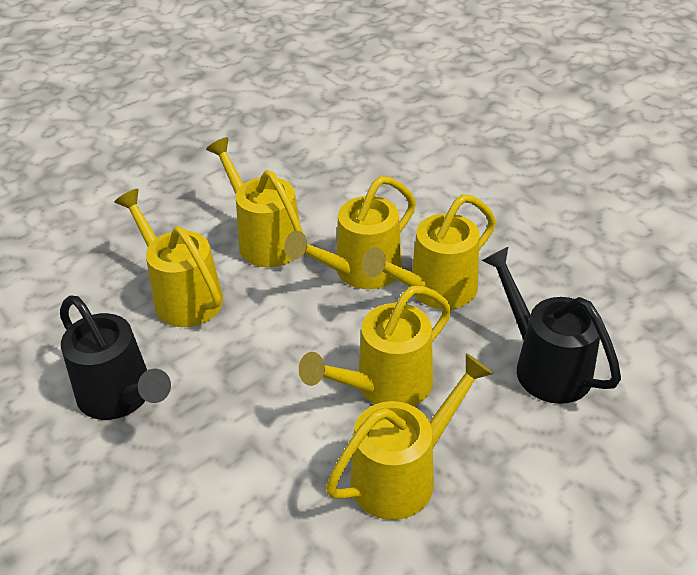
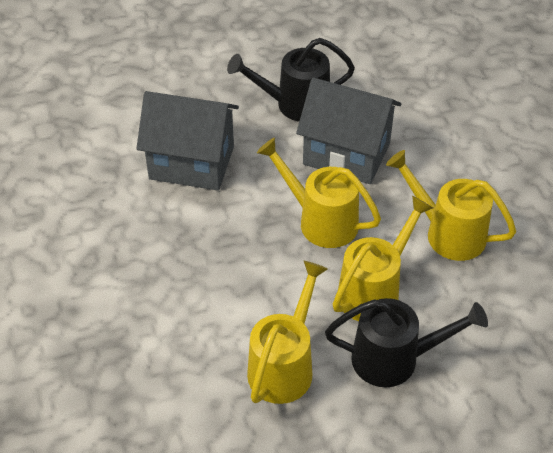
grey house: none = 0 -> [136,91,239,191] [296,78,401,184] = 2
yellow watering can: [114,189,223,327] [206,137,303,267] [284,176,416,289] [299,286,451,406] [326,353,493,520] [362,194,496,309] = 6 -> [247,261,328,404] [257,138,381,248] [333,196,433,321] [386,150,516,261] = 4

